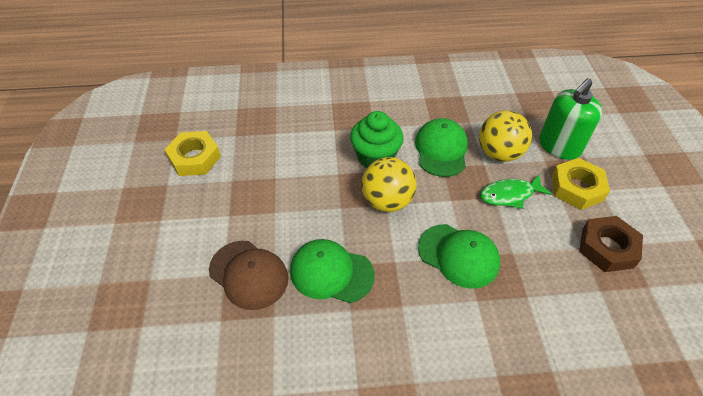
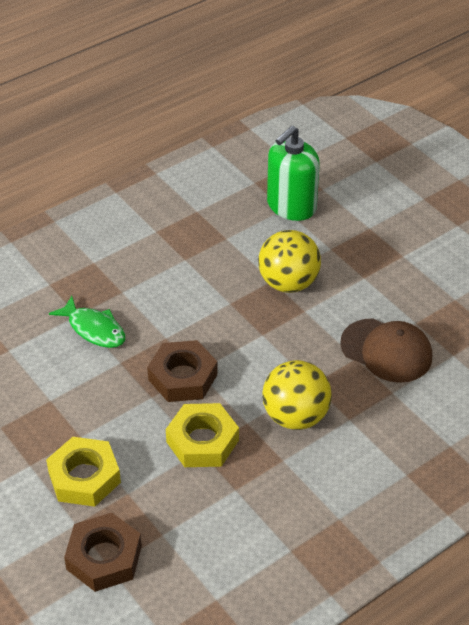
brown nut: [579,216,643,272] = 1 -> [64,513,142,592] [147,340,218,402] = 2
green cap: [290,239,375,303] [415,118,468,177] [418,224,500,289] = 3 -> none = 0
green cupcake: [350,111,404,168] = 1 -> none = 0

